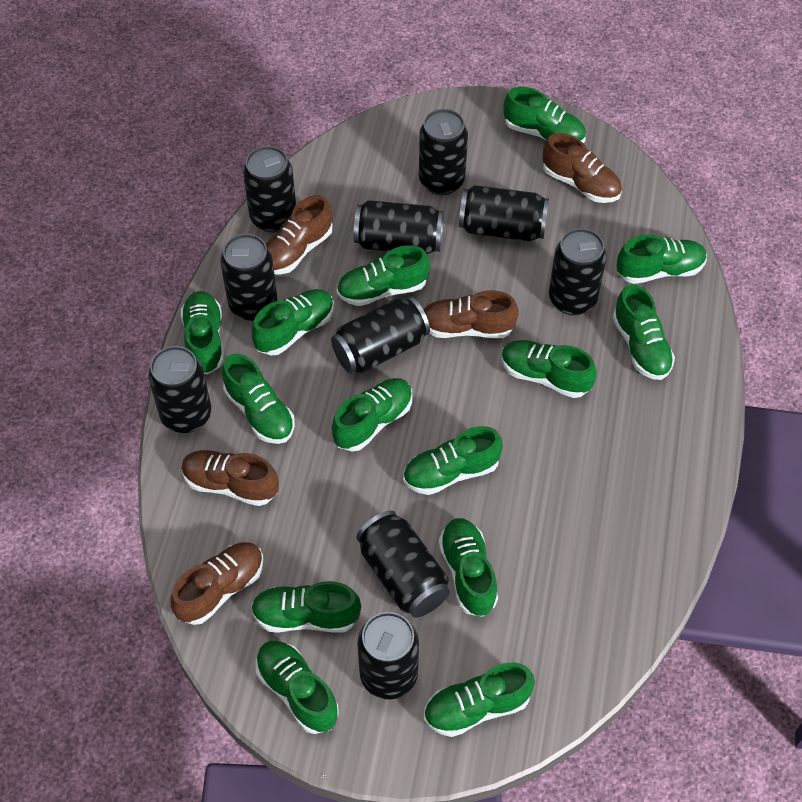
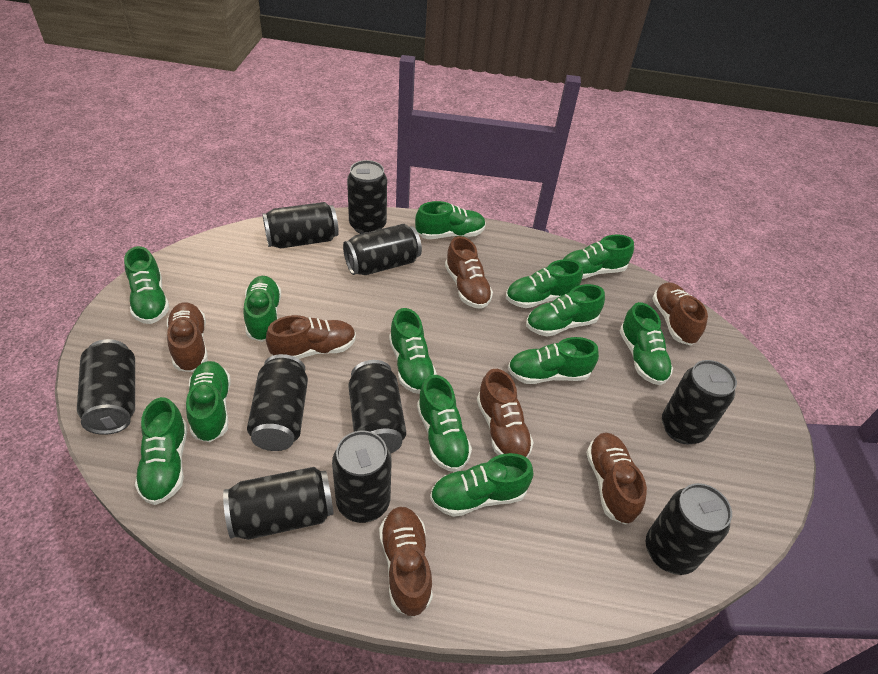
brown shoe: [170,542,263,625] [181,450,279,506] [266,195,333,275] [424,290,519,338] [543,133,622,203] = 5 -> [167,302,208,372] [266,315,356,359] [379,507,433,617] [445,236,493,309] [477,369,534,458] [586,433,647,525] [652,282,708,345] = 7
green shoe: [181,291,224,374] [222,354,295,444] [251,581,361,633] [252,289,334,355] [255,641,339,734] [332,378,412,451] [337,245,430,306] [403,426,503,495] [424,662,535,737] [439,518,498,617] [501,340,597,398] [503,87,586,143] [613,284,675,380] [617,235,707,284] = 14 -> [124,246,170,324] [135,397,188,505] [186,361,231,442] [243,276,281,342] [389,308,437,394] [415,201,486,239] [417,375,472,472] [430,453,533,517] [506,259,583,308] [508,337,599,384] [526,284,605,337] [563,234,634,279] [619,302,673,385] = 13

